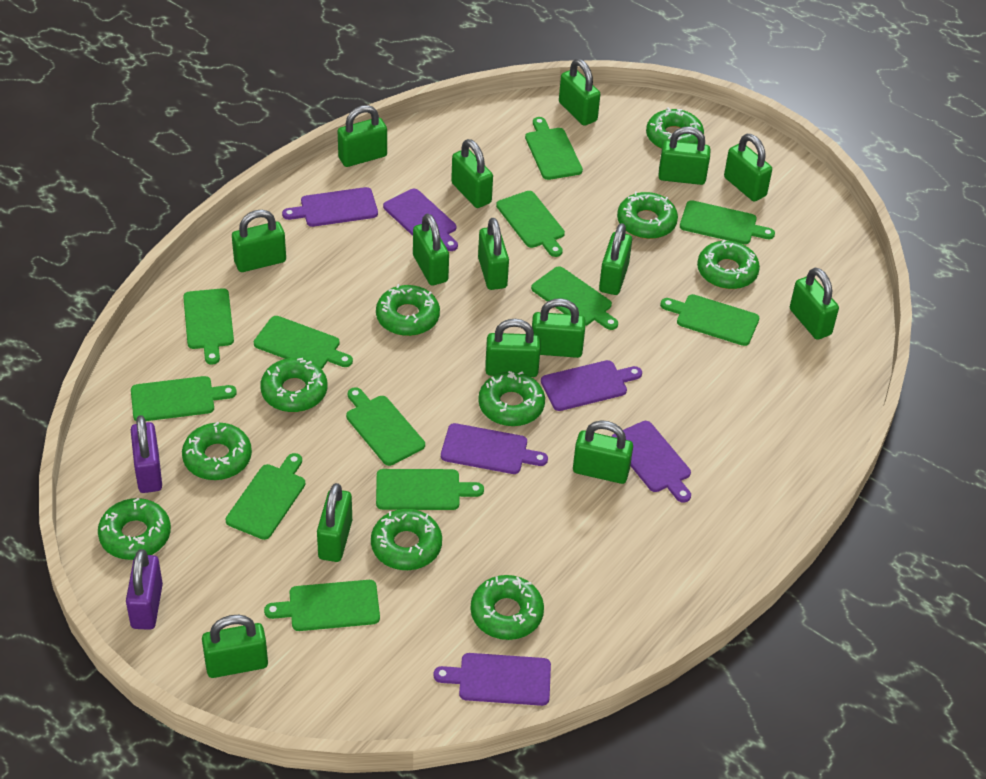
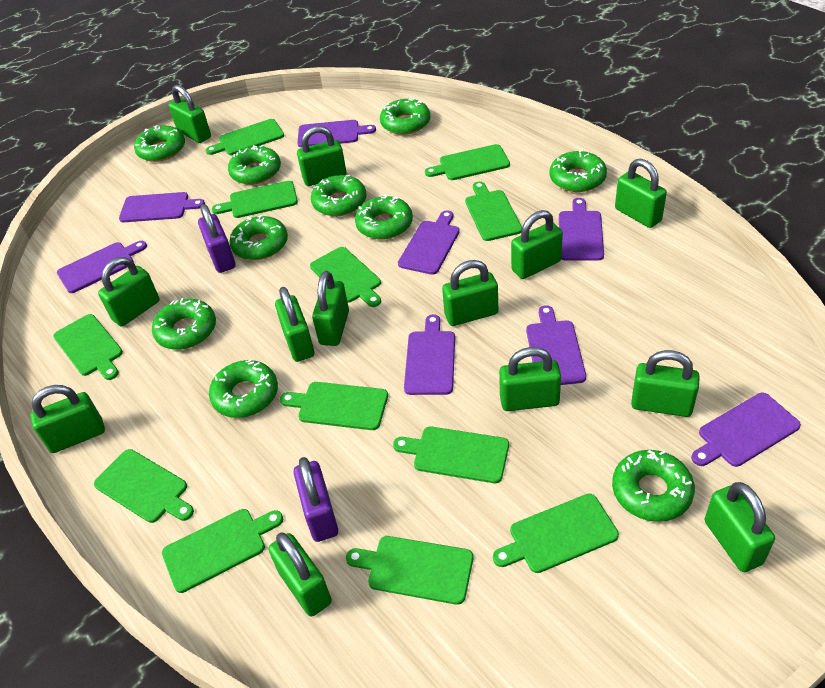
green padlock: [202,615,268,678] [232,210,286,272] [317,483,352,562] [338,105,387,167] [413,214,449,285] [451,139,493,208] [478,218,509,290] [485,319,541,377] [532,298,586,358] [559,59,600,126] [573,420,633,484] [599,223,632,295] [658,127,711,185] [724,134,772,201] [790,268,839,340] = 15 -> [30,385,105,453] [98,257,160,327] [169,85,211,143] [268,533,332,617] [275,287,314,362] [297,126,347,186] [312,271,349,346] [442,260,498,326] [499,347,561,411] [511,210,563,279] [615,159,667,228] [631,350,700,417] [705,482,775,572] = 13
purple cutting board: [282,187,378,227] [383,189,458,251] [434,653,551,706] [441,423,548,474] [541,360,642,411] [611,421,691,503] = 6 -> [57,241,147,293] [119,192,205,222] [297,120,376,147] [398,210,460,275] [404,314,455,395] [526,305,586,385] [559,198,604,261] [691,393,801,467] = 8

